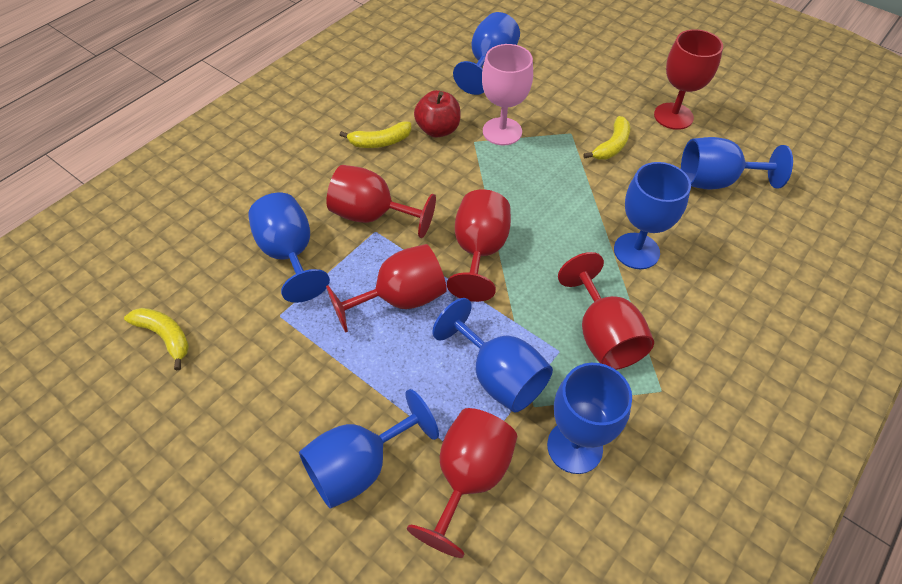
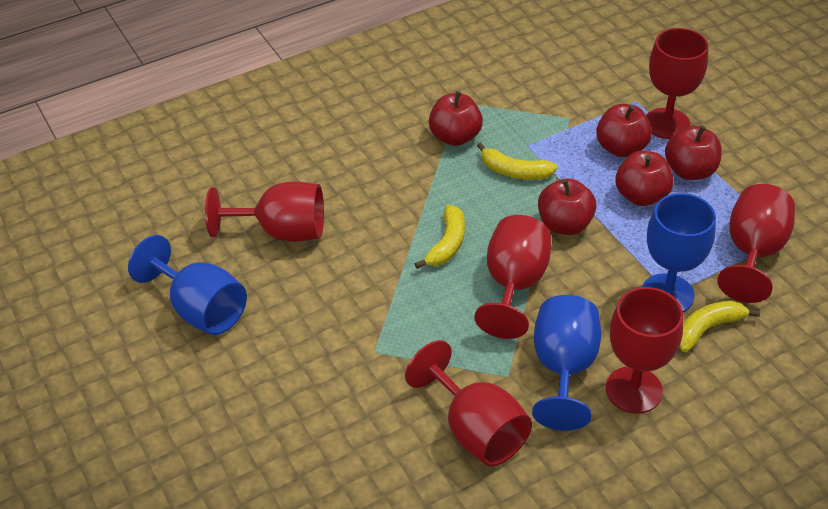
blue goblet: [248,193,330,303] [299,389,439,509] [432,298,553,412] [453,12,520,95] [547,363,632,474] [614,162,691,269] [681,137,793,189] = 7 -> [128,235,247,335] [532,295,601,431] [642,193,716,312] = 3
pink goblet: [482,44,533,145] = 1 -> none = 0
red apple: [414,90,461,138] = 1 -> [429,91,483,146] [538,178,596,235] [596,104,652,157] [615,151,674,206] [665,126,722,180] = 5

